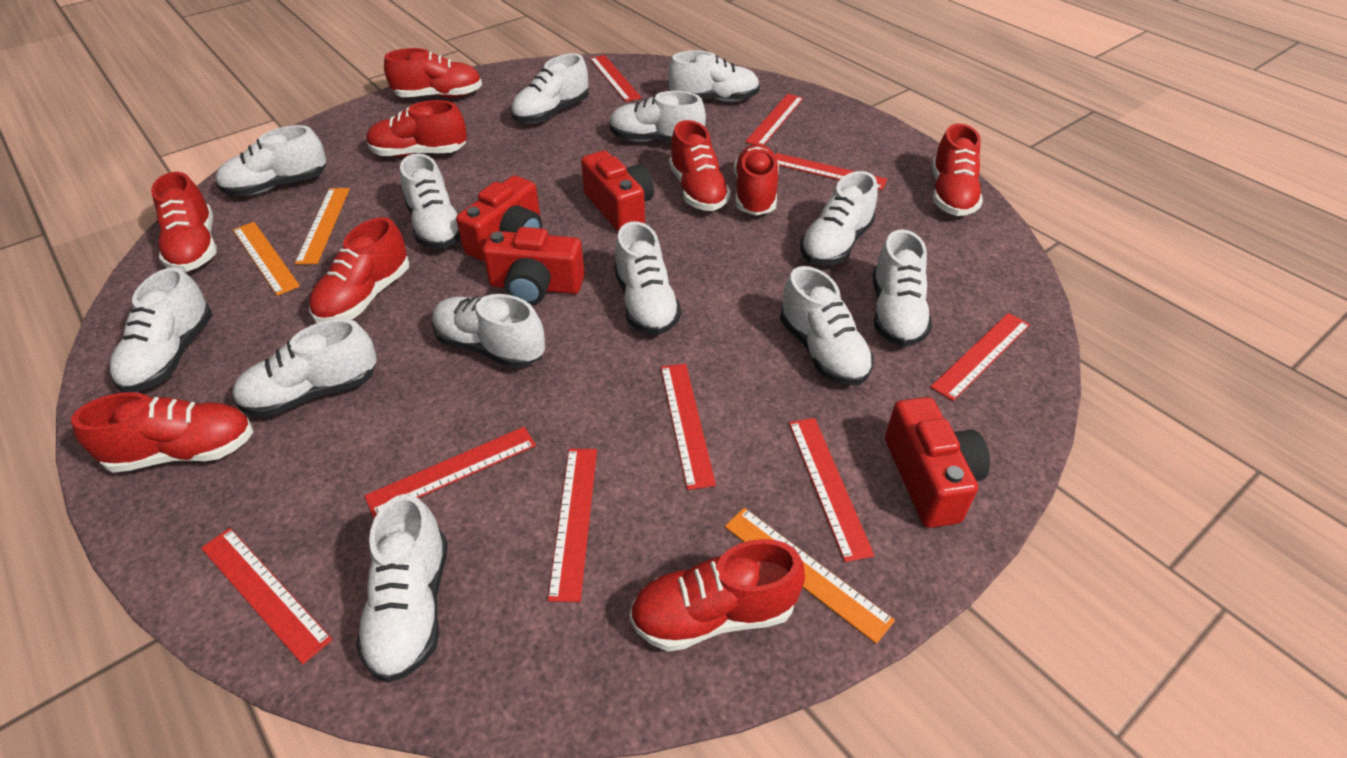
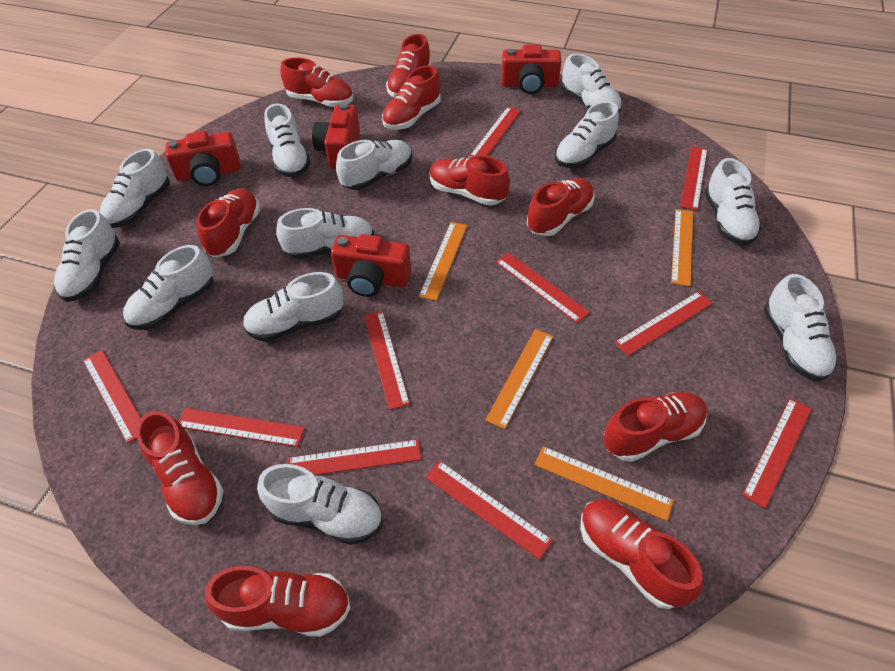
orange ruler: [233,222,300,296] [295,188,350,264] [725,508,895,644] = 3 -> [419,222,467,301] [485,329,553,429] [534,446,674,521] [671,209,693,286] = 4
red ruler: [201,528,333,665] [364,427,536,518] [548,449,597,602] [590,55,642,102] [661,364,716,490] [745,94,803,145] [775,153,888,190] [789,418,874,562] [930,313,1030,401] = 9 -> [83,350,141,443] [179,408,305,447] [287,439,421,475] [364,311,410,410] [425,460,553,560] [469,107,521,157] [496,252,590,323] [614,291,713,356] [680,146,707,210] [742,398,812,509] = 10
red shoe: [71,392,253,473] [151,172,217,272] [309,217,409,323] [367,100,467,157] [384,48,482,98] [629,539,805,652] [669,120,731,211] [734,144,779,215] [932,123,983,216] = 9 -> [136,411,224,525] [196,188,260,257] [205,566,351,637] [280,57,353,107] [382,66,441,129] [386,34,432,98] [430,155,510,205] [527,178,595,236] [580,499,703,609] [604,392,707,462] = 10
white shoe: [110,267,212,393] [216,125,326,196] [233,319,377,418] [356,494,448,683] [400,153,460,249] [432,294,545,368] [511,53,589,124] [609,91,706,142] [614,221,681,335] [668,50,760,102] [780,266,873,385] [800,171,878,265] [873,229,932,347] = 13 -> [54,209,120,302] [100,149,170,228] [123,245,214,330] [243,272,343,342] [257,464,383,545] [264,103,311,177] [276,208,374,259] [336,140,412,190] [555,101,619,168] [562,54,622,113] [704,158,762,245] [764,274,838,382] = 12

